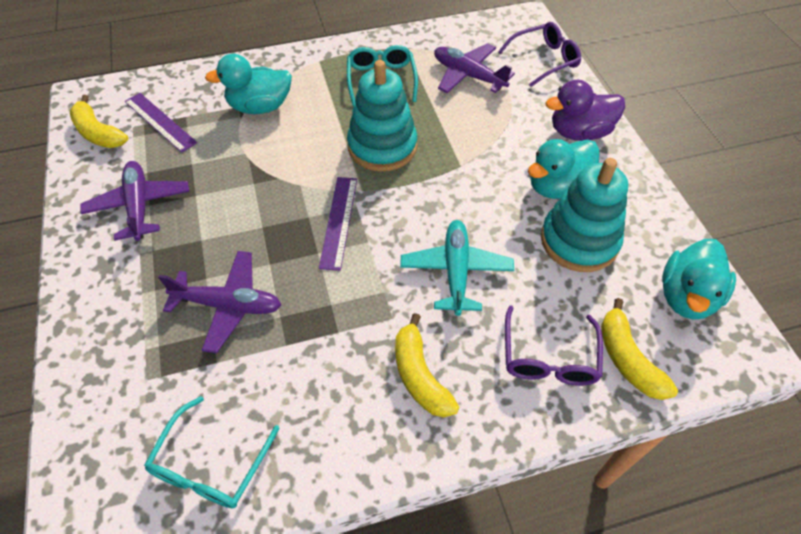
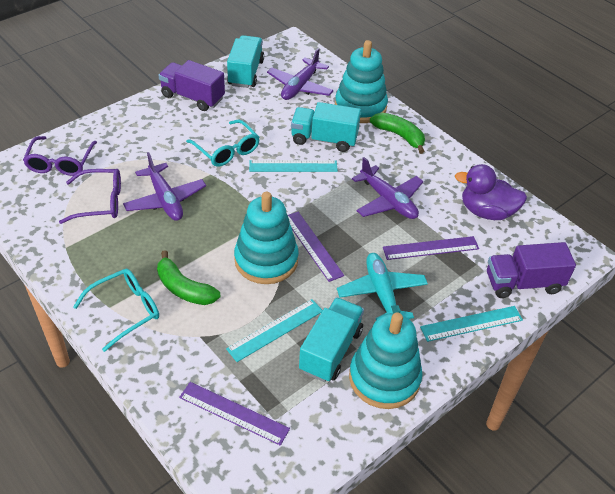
green banana: none = 0 -> [157,250,220,305] [370,113,425,154] = 2
purple ruler: [125,93,198,153] [319,177,357,271] = 2 -> [179,382,290,446] [288,212,344,282] [383,236,479,260] = 3
purple truck: none = 0 -> [159,60,225,111] [487,242,576,298] = 2
turquoise duck: [205,54,292,114] [528,139,600,199] [662,239,736,320] = 3 -> none = 0
turquoise ruler: none = 0 -> [226,299,323,362] [249,160,338,172] [420,306,523,342] = 3
turquoise stacking toy: [347,60,417,171] [541,158,628,272] = 2 -> [234,192,299,284] [335,40,388,123] [349,312,423,409] = 3
turquoise truck: none = 0 -> [227,35,264,88] [291,102,361,152] [299,297,364,382] = 3
yellow banana: [70,95,128,148] [395,313,459,417] [601,298,678,400] = 3 -> none = 0

